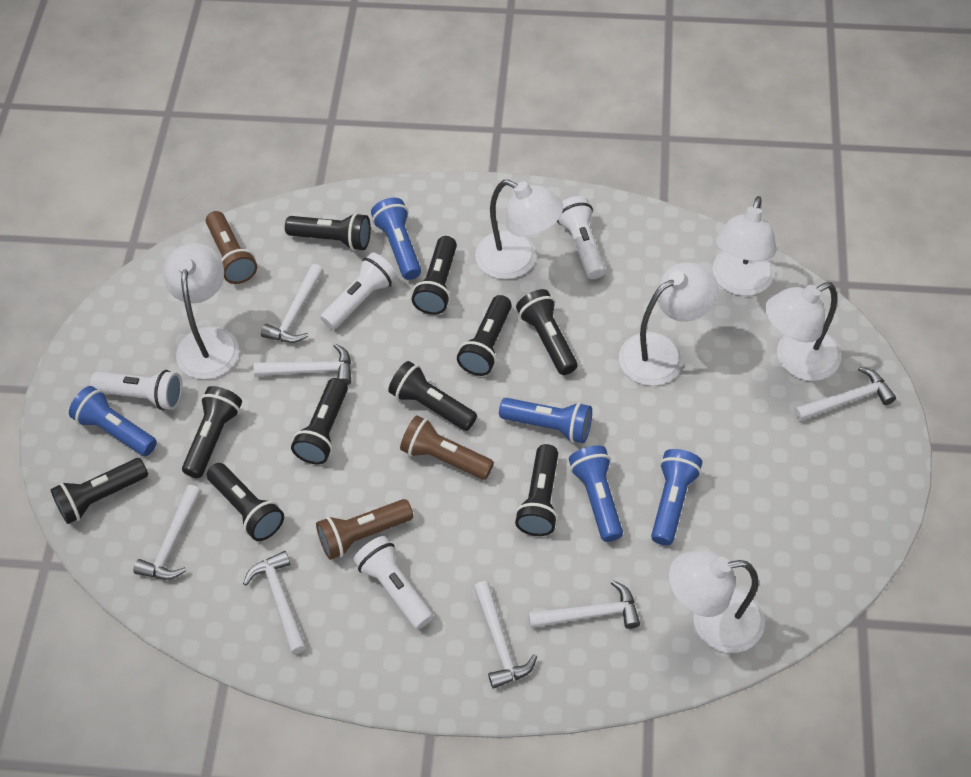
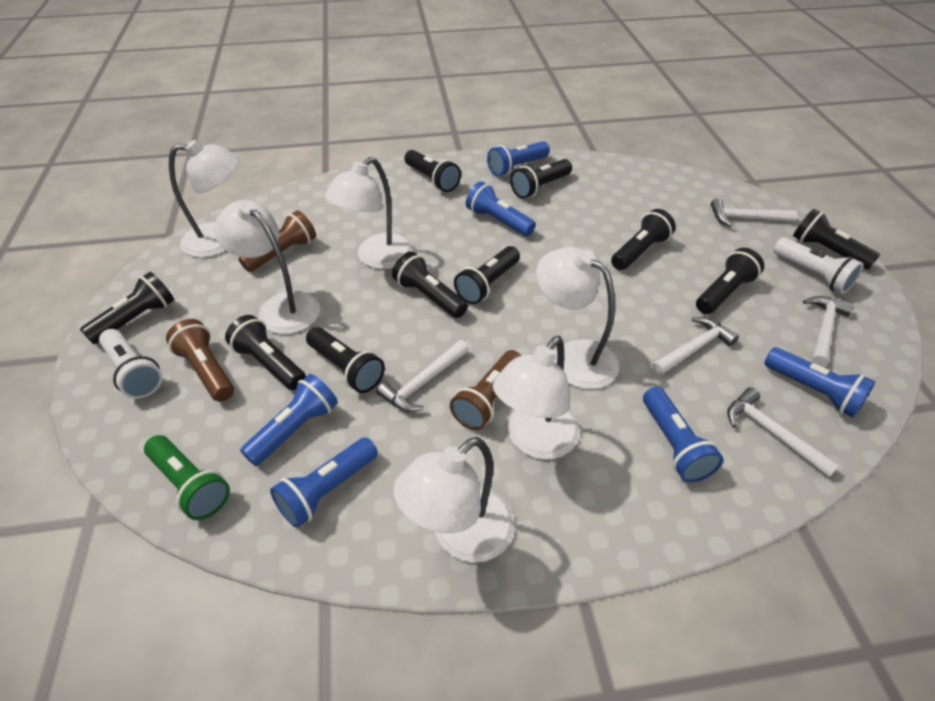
blue flashlight: [69,386,157,456] [371,198,421,280] [499,398,592,443] [569,446,623,542] [651,449,702,545] = 5 -> [240,374,338,466] [270,437,378,528] [466,181,536,236] [487,141,550,177] [643,387,723,483] [764,347,876,418] = 6
green flashlight: none = 0 -> [144,435,230,520] = 1
white flashlight: [90,370,183,410] [320,252,397,330] [353,536,433,629] [557,196,605,279] = 4 -> [99,329,163,399] [773,237,864,294] = 2
white hammer: [133,485,201,580] [243,551,307,654] [253,343,351,385] [261,264,323,343] [474,581,537,689] [528,580,640,629] [794,367,896,421] = 7 -> [376,340,469,412] [651,317,739,376] [711,199,797,227] [727,387,840,478] [803,296,854,366] = 5

